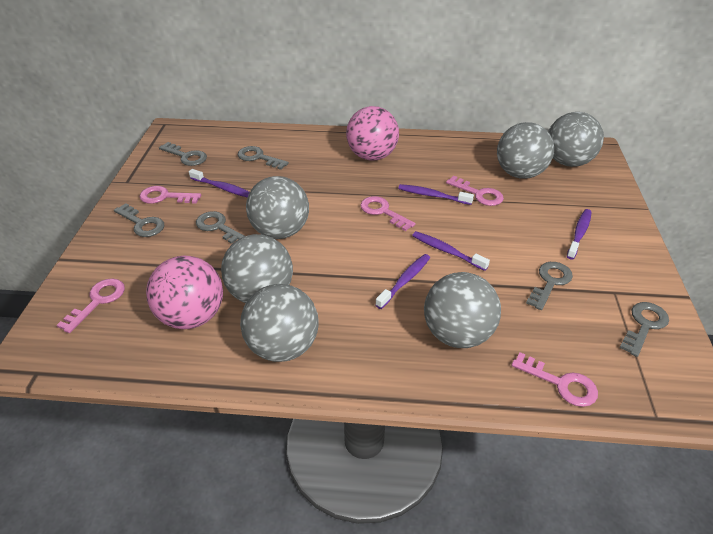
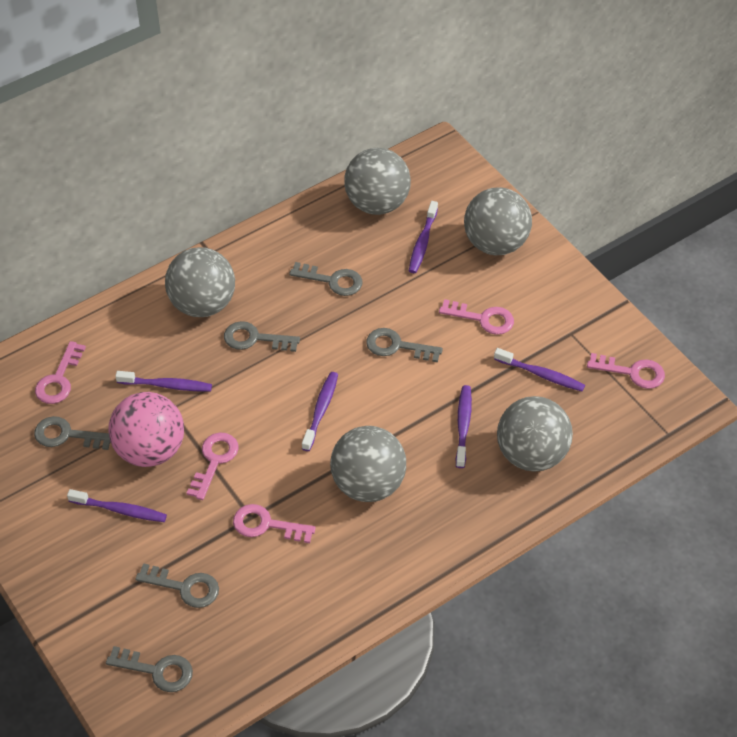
grey ball: [221,234,293,303] [240,284,319,362] [246,176,309,239] [424,272,501,348] [497,122,554,179] [548,112,604,167] = 6 -> [165,247,235,317] [330,426,406,502] [344,148,411,215] [464,187,532,255] [497,396,573,472] = 5
pink ball: [146,256,223,329] [346,106,399,160] = 2 -> [108,392,184,467] = 1
purple toothbrush: [189,169,250,198] [375,254,430,309] [398,184,474,205] [412,231,490,271] [567,209,592,260] = 5 -> [67,489,167,522] [115,371,212,391] [302,372,338,451] [409,201,438,273] [456,385,472,468] [494,348,585,392] = 6

